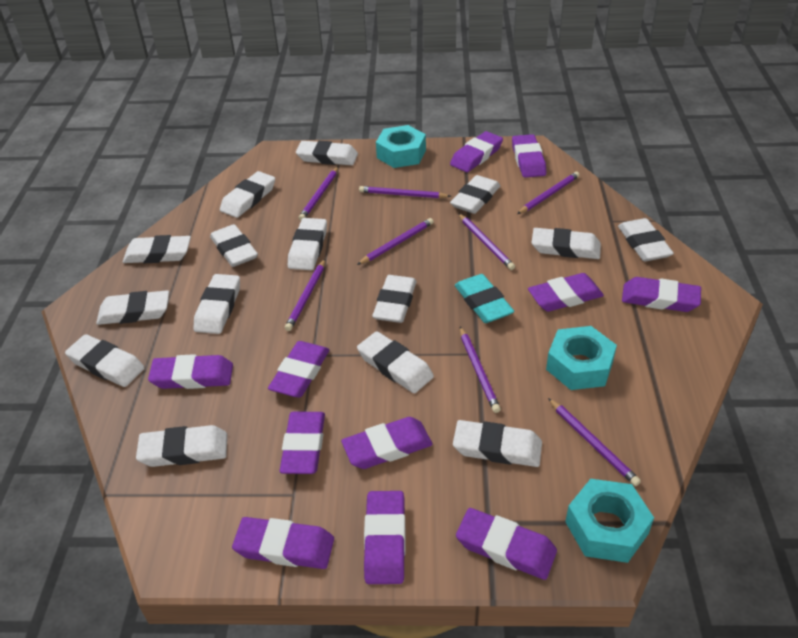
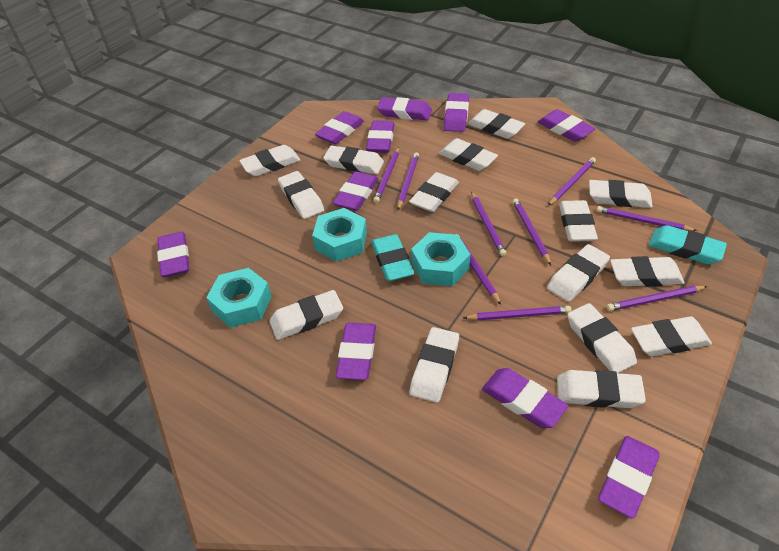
purple eraser: [148,354,233,389] [232,517,334,569] [268,341,329,398] [280,412,325,474] [341,417,433,469] [364,491,406,584] [450,131,503,172] [456,508,557,580] [512,134,546,178] [528,273,604,312] [622,277,701,312] = 11 -> [157,232,189,277] [315,111,364,144] [333,171,379,211] [336,323,376,380] [366,120,395,153] [377,97,432,120] [444,93,469,132] [482,368,568,428] [538,109,596,142] [598,436,660,519] = 10
purple pencil: [285,259,325,331] [299,167,338,220] [357,218,434,265] [359,186,451,198] [458,213,515,270] [460,327,501,413] [517,172,580,214] [548,398,641,486] = 8 -> [373,147,399,203] [397,152,419,210] [455,234,501,305] [463,306,571,321] [471,192,506,256] [513,198,551,265] [548,157,596,206] [597,206,697,231] [607,286,708,311] = 9
turquoise eraser: [455,274,514,323] = 1 -> [371,234,414,281] [648,225,727,264] = 2

